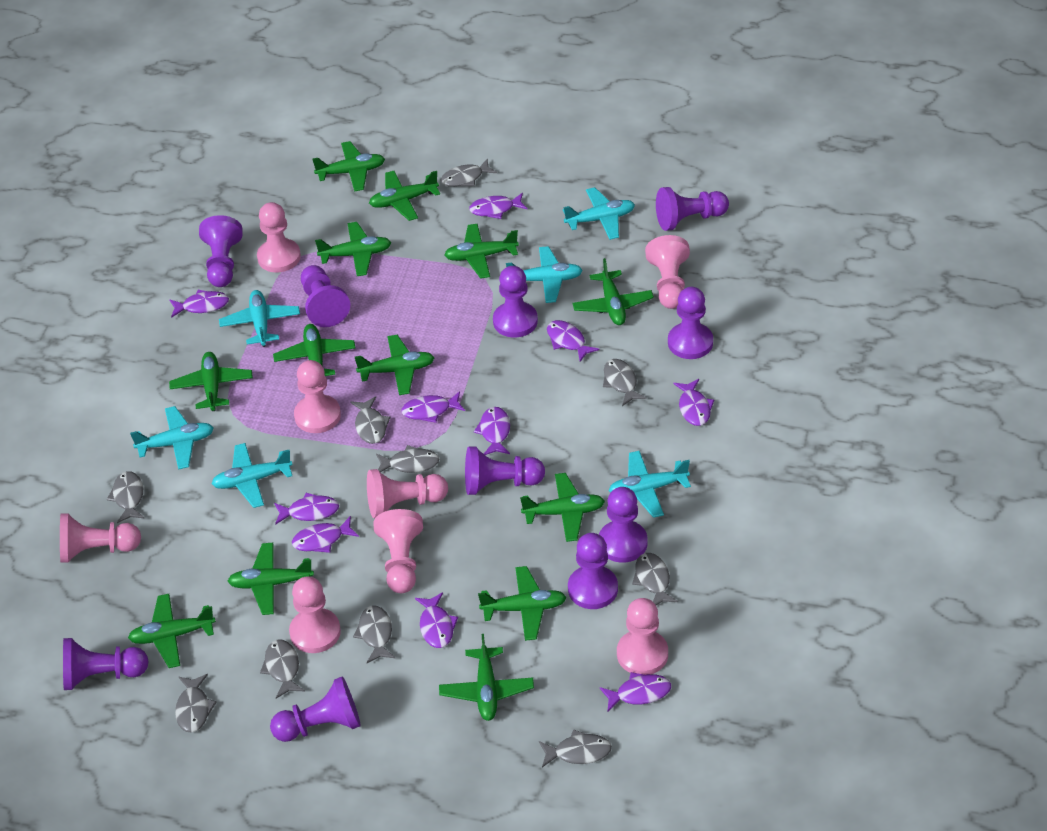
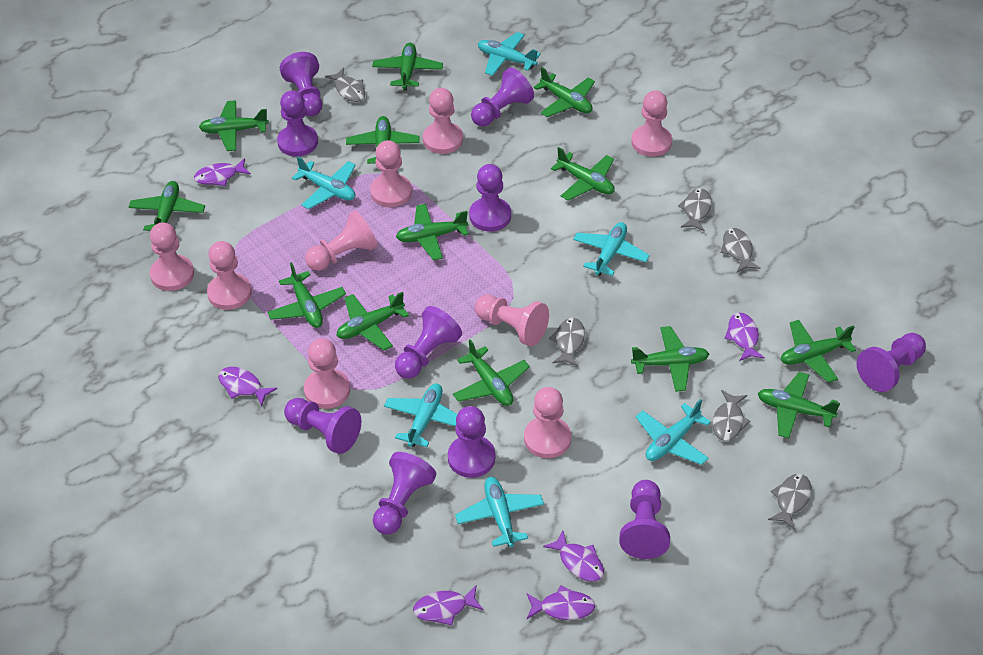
grey fish: [106,471,145,523] [175,674,217,733] [260,639,305,698] [350,396,391,444] [353,606,396,663] [376,445,439,473] [441,159,497,187] [539,729,612,767] [603,359,647,406] [632,553,678,605] = 10 -> [325,68,365,102] [549,318,585,367] [678,189,712,232] [712,390,751,441] [721,228,760,272] [768,474,812,530] = 6
pink pawn: [60,513,141,563] [257,202,301,273] [289,577,341,653] [294,360,341,433] [367,469,448,518] [373,509,423,593] [617,598,668,675] [645,235,690,309] = 8 -> [150,222,194,291] [207,241,252,310] [304,338,350,409] [305,210,378,271] [370,140,412,207] [423,88,463,154] [475,295,549,347] [524,387,571,458] [631,90,672,157] = 9
purple fish: [169,290,229,318] [274,493,339,525] [292,516,359,553] [401,391,465,423] [415,592,458,648] [469,193,528,219] [474,407,510,455] [547,320,600,362] [599,672,671,712] [673,379,714,426] = 10 -> [194,158,251,186] [218,367,277,407] [413,586,484,625] [527,585,595,620] [543,531,604,582] [724,313,765,361] = 6

